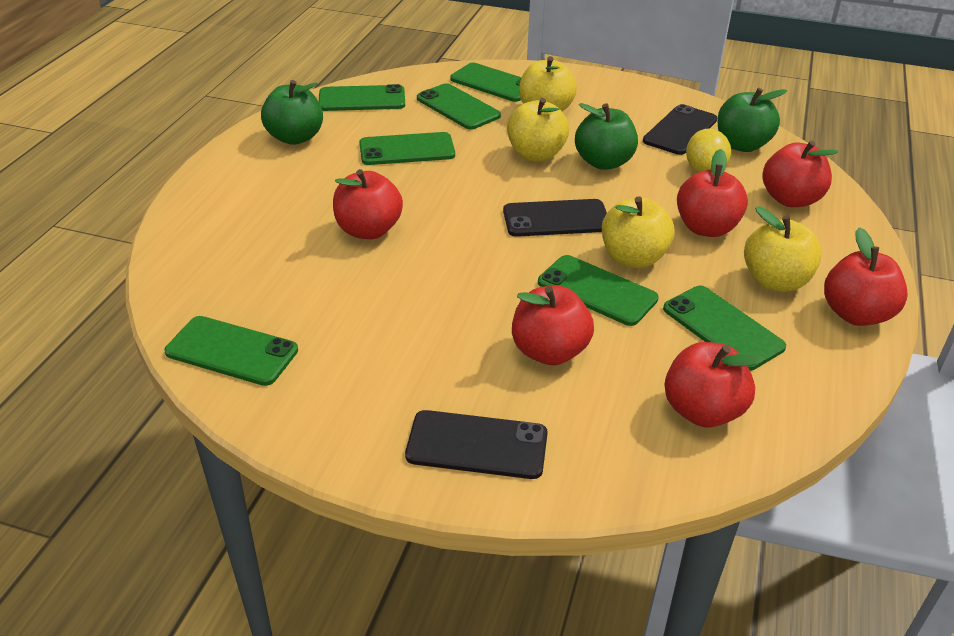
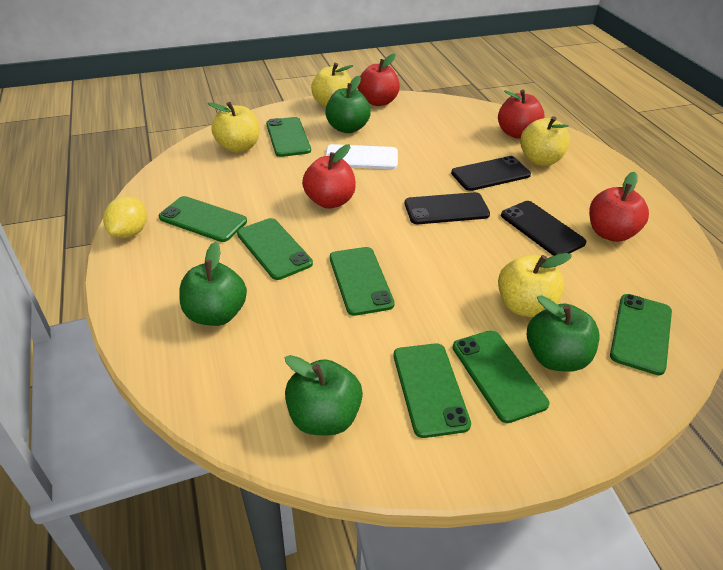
green apple: [261,80,323,145] [575,103,638,170] [718,88,787,152] = 3 -> [179,242,247,326] [285,355,363,435] [325,76,371,133] [527,295,599,372] = 4
red apple: [333,169,403,239] [512,286,594,365] [665,342,764,427] [677,149,748,237] [762,141,839,207] [824,227,908,326] = 6 -> [302,144,356,209] [358,54,400,106] [498,90,545,139] [589,172,649,242] = 4
white phone: none = 0 -> [325,144,398,169] = 1

